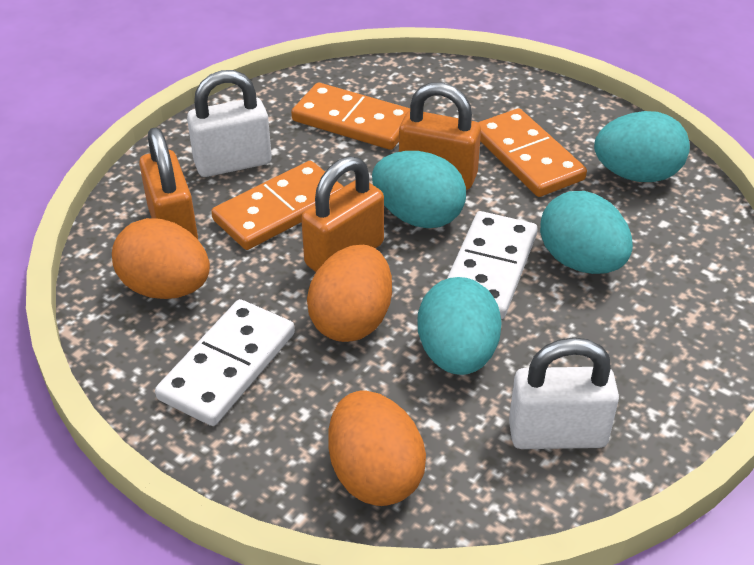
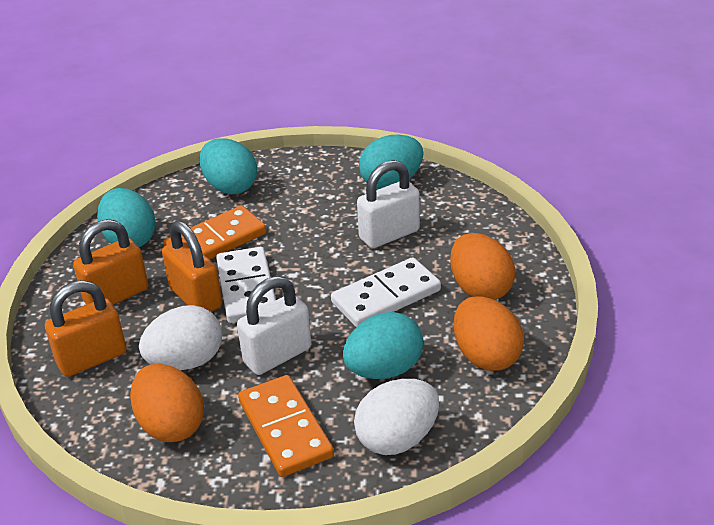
orange domino: [211,161,344,250] [291,83,410,150] [478,108,587,197] = 3 -> [163,205,266,260] [238,375,334,477] = 2
white egg: none = 0 -> [139,305,222,370] [354,379,439,455] = 2

